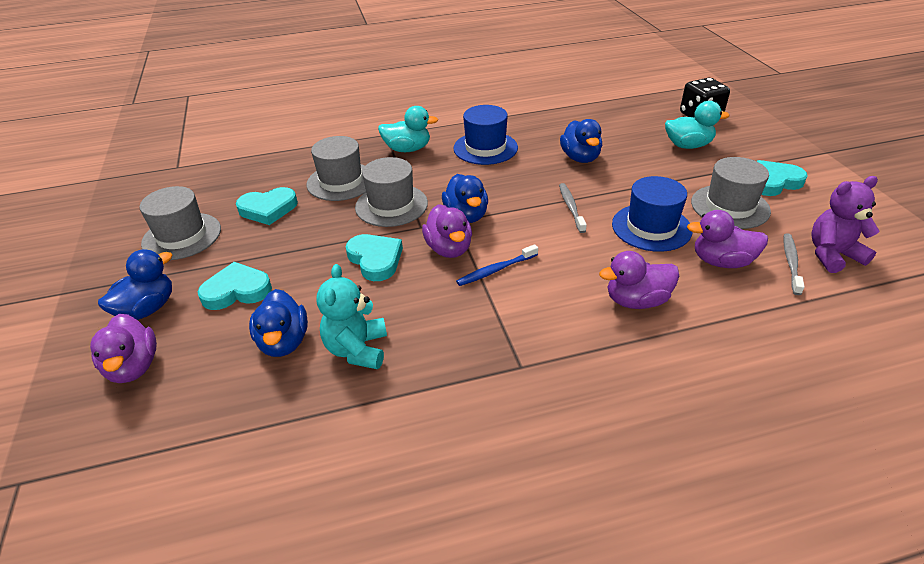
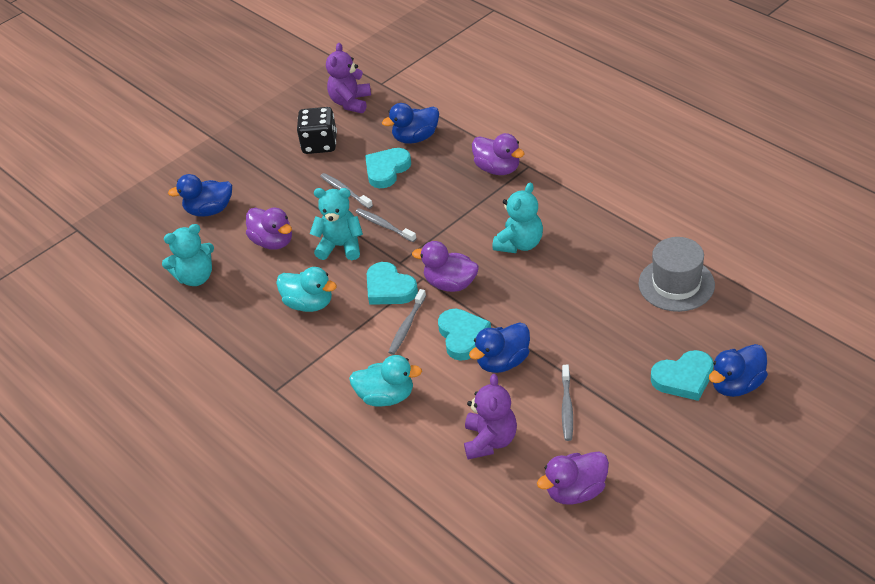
blue hat: [453,105,518,165] [612,176,692,252] = 2 -> none = 0
blue toothbrush: [456,244,538,286] = 1 -> none = 0
grey hat: [139,186,221,260] [307,136,366,201] [355,157,428,227] [691,157,771,229] = 4 -> [638,237,715,312] = 1
grey toothbrush: [559,183,587,233] [784,233,804,295] = 2 -> [320,173,373,209] [356,208,417,242] [388,289,426,355] [562,365,573,441] = 4
purple teddy bear: [811,176,880,273] = 1 -> [326,43,371,113] [464,374,517,459] = 2
turquoise teddy bear: [316,264,387,369] = 1 -> [162,224,214,286] [310,188,363,260] [492,183,543,253] = 3

